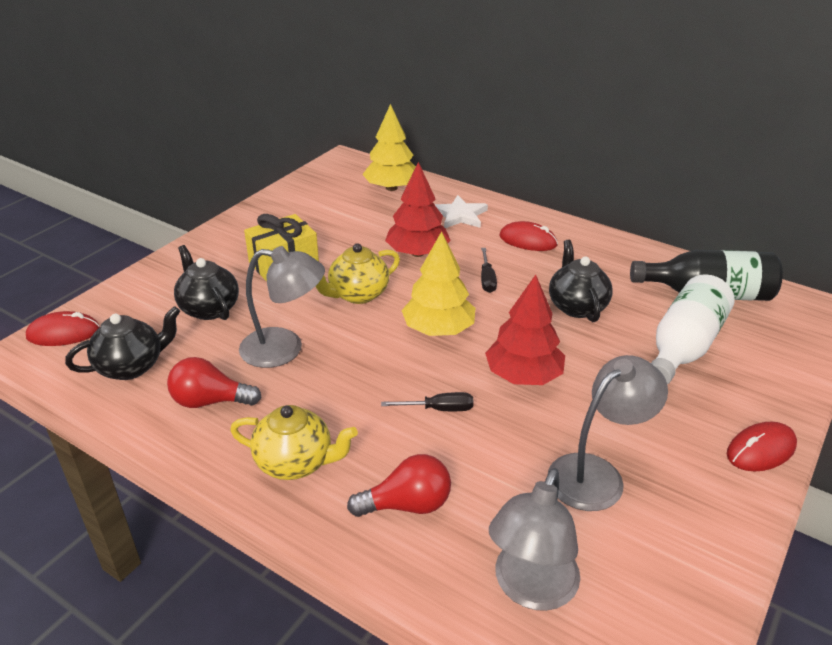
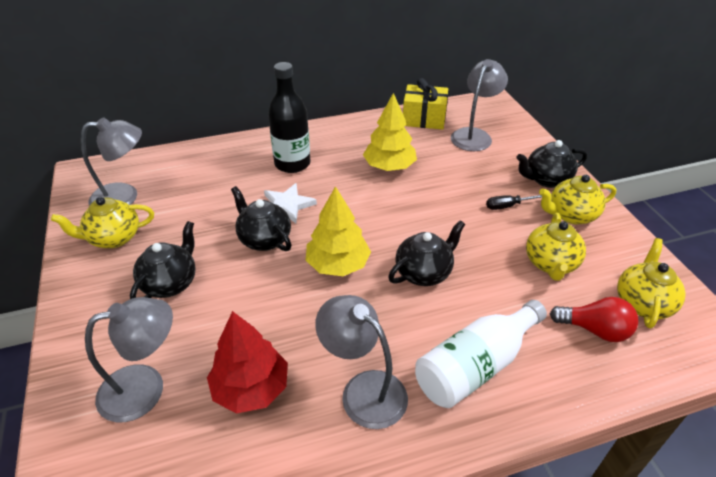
black screwdriver: [381,392,474,411] [481,248,497,293] = 2 -> [486,195,542,210] = 1
black teapot: [65,306,180,380] [174,245,239,320] [549,240,613,322] = 3 -> [130,221,196,299] [231,186,291,251] [388,220,465,286] [517,140,587,188] = 4
grey lamp: [239,246,325,368] [489,468,580,611] [548,355,668,511] = 3 -> [81,117,142,206] [85,297,173,422] [315,295,408,429] [451,59,508,151] = 4
red light bulb: [167,357,261,408] [347,454,451,517] = 2 -> [550,297,639,342] = 1
red mouse: [26,311,100,346] [499,221,558,251] [727,422,797,471] = 3 -> none = 0
red tree: [385,162,451,257] [485,275,565,385] = 2 -> [207,311,288,414] = 1
yellow teapot: [230,405,358,480] [316,243,400,304] = 2 -> [51,197,154,248] [526,213,586,281] [539,175,616,225] [617,238,686,329] = 4

